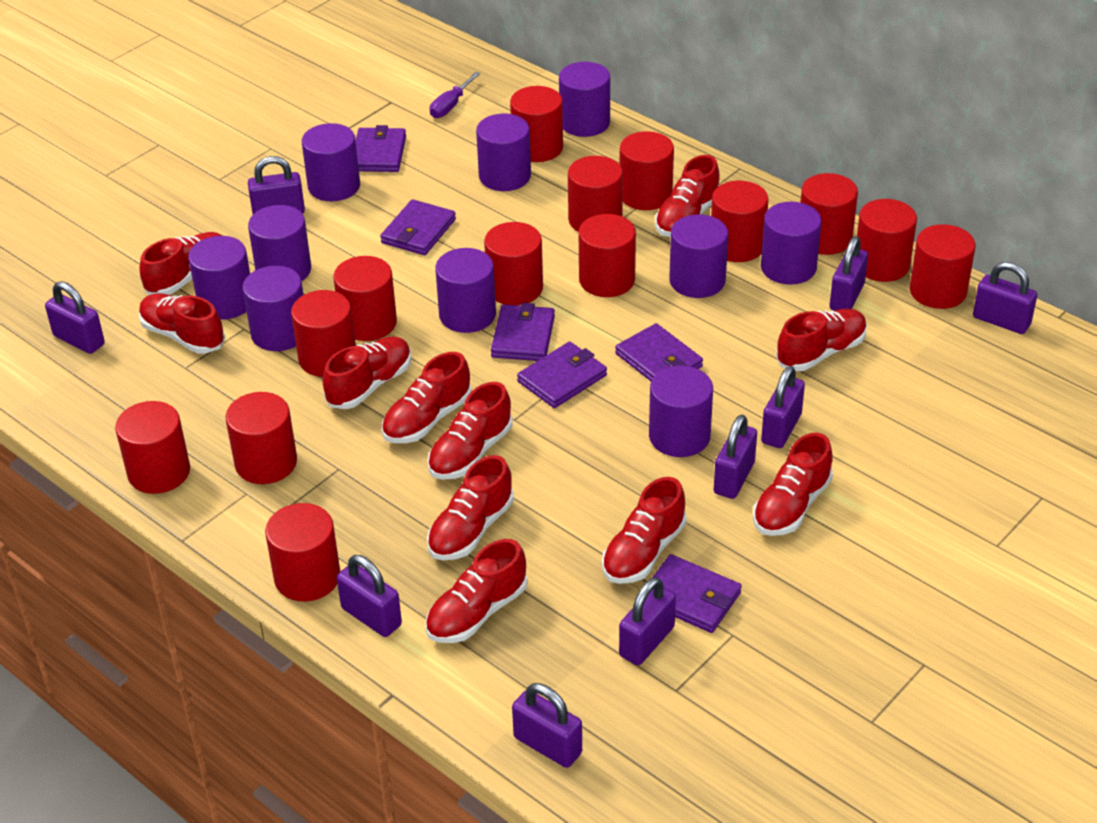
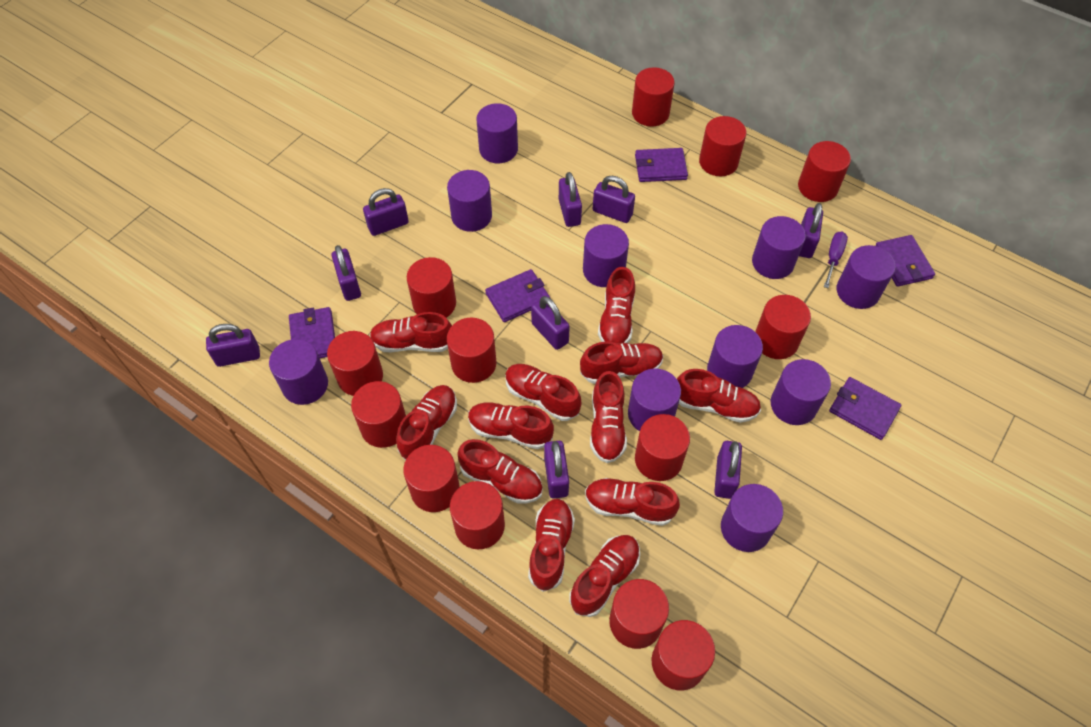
purple wallet: [355,125,406,172] [380,199,456,255] [491,303,555,361] [517,342,607,408] [615,323,703,381] [652,554,742,633] = 6 -> [289,307,335,358] [485,269,550,322] [635,148,688,182] [829,377,901,440] [875,235,935,287] = 5
red cylinder: [115,401,190,494] [226,392,297,484] [265,503,340,601] [291,290,356,377] [333,256,397,341] [484,222,543,305] [510,86,563,162] [568,156,623,232] [579,214,636,297] [620,131,674,210] [711,181,768,262] [800,173,858,255] [857,199,917,282] [910,224,976,309] = 14 -> [327,331,383,396] [351,381,406,448] [403,445,460,512] [407,257,456,318] [447,318,497,383] [450,481,505,549] [609,579,669,649] [632,67,675,127] [635,414,690,481] [652,620,715,690] [699,116,747,176] [755,295,811,359] [798,141,851,202] = 13
red shoe: [139,293,225,354] [140,232,222,295] [323,336,411,409] [382,352,472,443] [425,539,527,643] [427,455,514,560] [428,382,513,480] [602,477,687,584] [655,155,720,237] [753,433,833,536] [776,309,867,371] = 11 -> [370,312,452,353] [396,385,457,461] [457,439,543,504] [468,402,554,449] [505,364,581,421] [528,499,575,592] [569,535,640,617] [580,342,664,384] [585,478,680,526] [590,371,627,463] [598,267,635,343] [677,369,761,423] = 12

